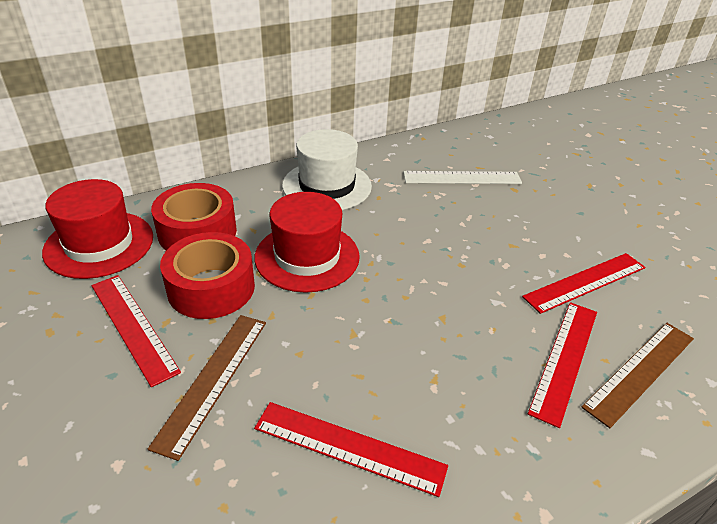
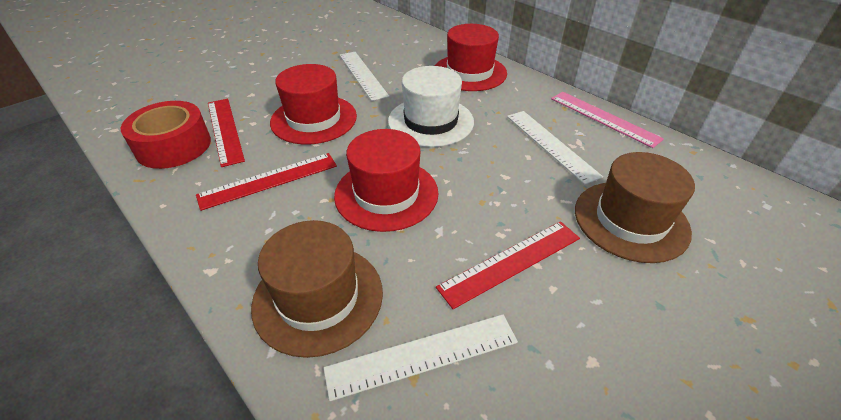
brown hat: none = 0 -> [251,220,383,358] [575,152,695,263] = 2
brown ruler: [147,315,266,461] [581,323,694,428] = 2 -> none = 0
pink ruler: none = 0 -> [551,92,664,148] = 1
red hat: [42,179,153,279] [255,192,360,293] = 2 -> [270,64,357,145] [334,129,438,232] [435,24,507,91] = 3
red ruler: [91,275,181,387] [254,402,448,497] [522,253,645,314] [528,302,597,428] = 4 -> [196,153,337,211] [208,99,245,167] [436,221,580,309] = 3
red tape: [151,183,237,250] [160,232,255,319] = 2 -> [120,101,211,169] = 1
white ruler: [403,171,522,184] = 1 -> [323,314,518,401] [340,52,389,101] [507,111,603,185] = 3

